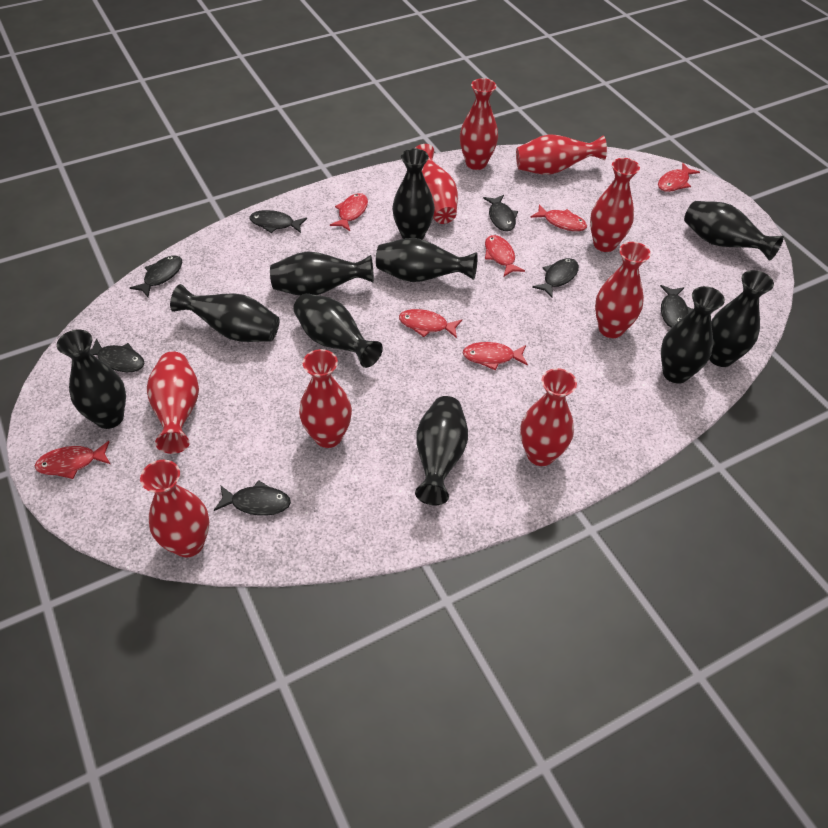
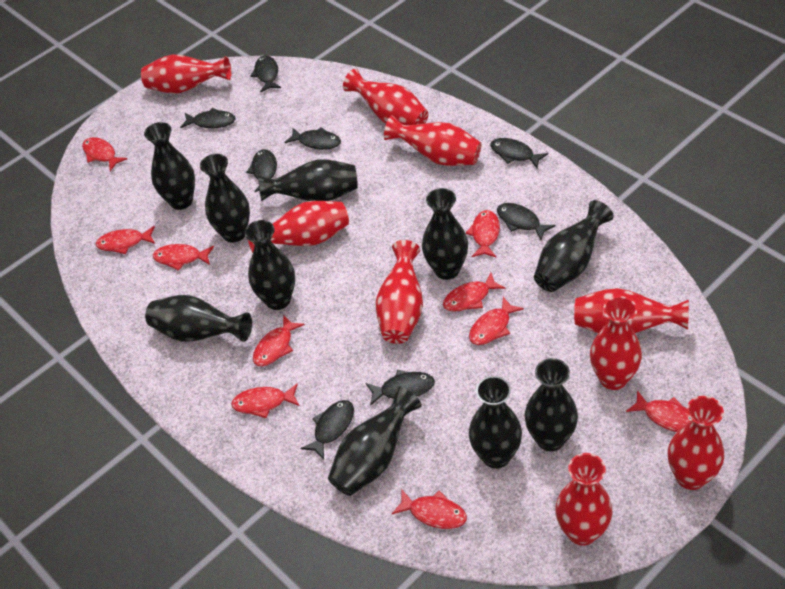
black fish: [90,338,145,372] [130,255,182,297] [214,480,291,516] [249,210,307,233] [483,195,518,231] [532,258,579,298] [660,285,693,328] = 7 -> [180,108,235,128] [246,149,277,192] [250,55,281,93] [284,127,341,150] [300,400,354,460] [366,370,435,406] [490,138,548,168] [497,203,555,240] = 8
red fish: [35,441,110,479] [330,193,368,231] [399,309,462,338] [462,342,528,370] [485,235,525,276] [530,204,587,231] [658,163,700,192] = 7 -> [82,137,127,171] [96,226,155,254] [153,244,214,271] [231,383,300,418] [253,315,305,367] [392,489,467,529] [443,273,505,312] [466,210,500,258] [469,297,524,345] [626,390,691,432] = 10

